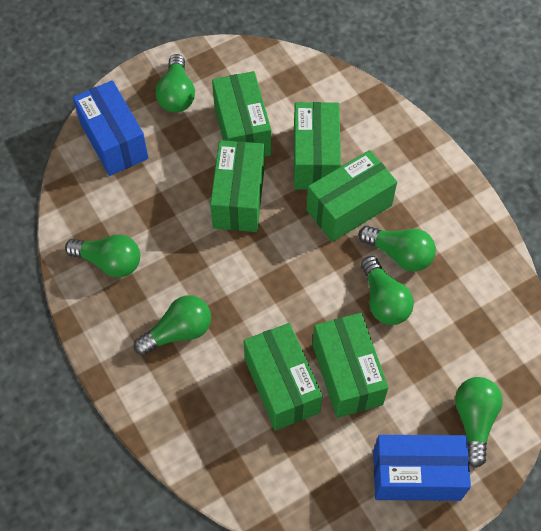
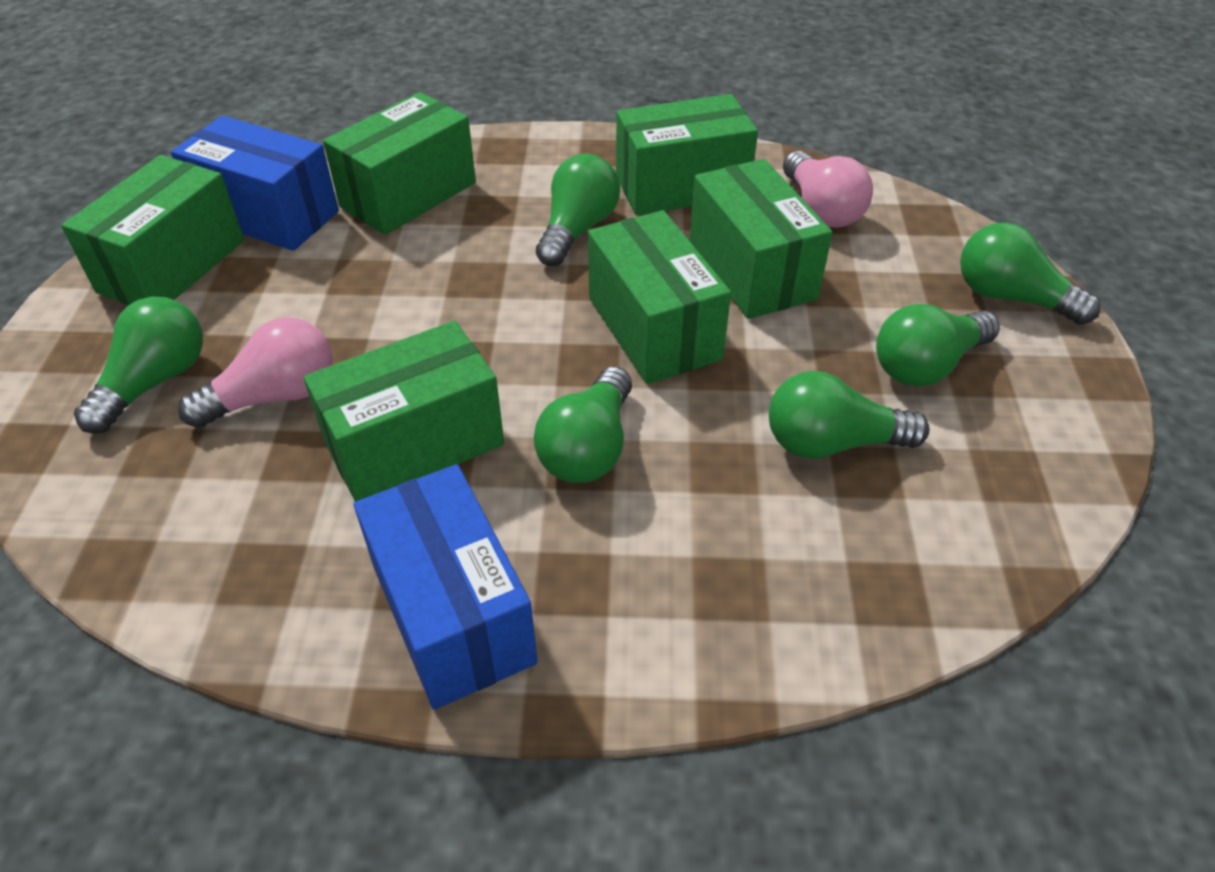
pink light bulb: none = 0 -> [178,317,333,428] [783,151,873,228] = 2

